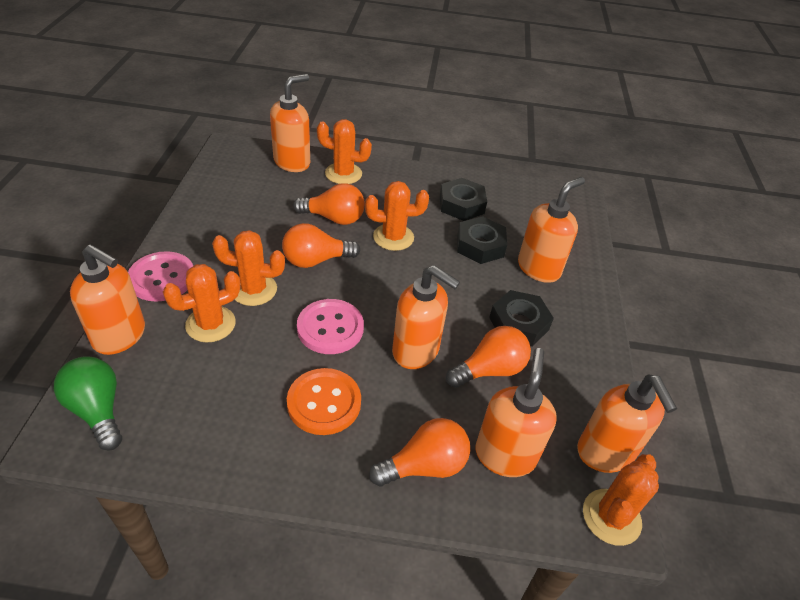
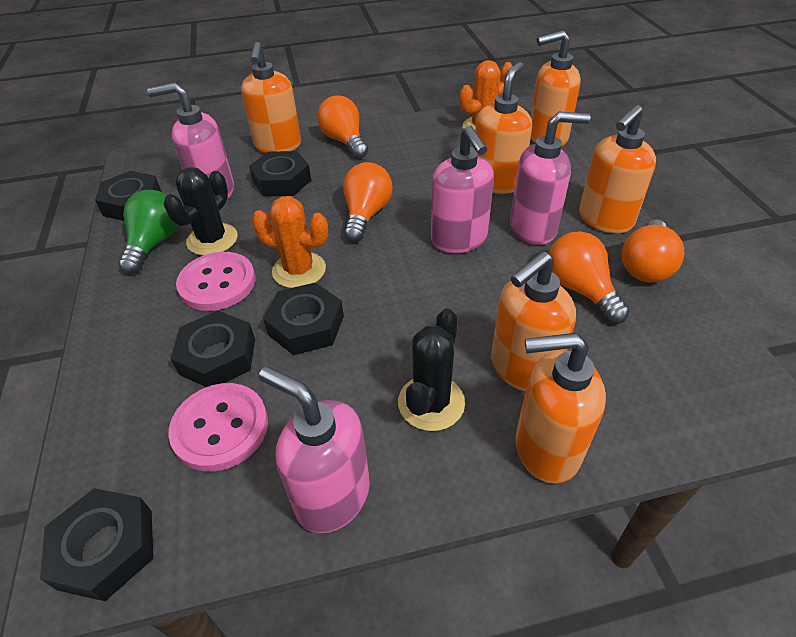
black cactus: none = 0 -> [164,167,238,256] [398,308,465,431] = 2
black nut: [440,178,487,221] [457,216,507,264] [489,290,554,347] = 3 -> [40,488,153,601] [95,171,162,221] [171,311,255,387] [249,151,311,197] [263,283,344,355] = 5
orange button: [287,368,361,435] = 1 -> none = 0
orange cactus: [163,264,240,342] [212,230,285,306] [317,119,372,184] [365,181,429,251] [583,454,659,546] = 5 -> [252,196,328,288] [460,60,512,130] = 2
pink soap dispenser: none = 0 -> [147,82,234,198] [259,367,370,533] [431,126,494,253] [510,112,591,245] = 4

